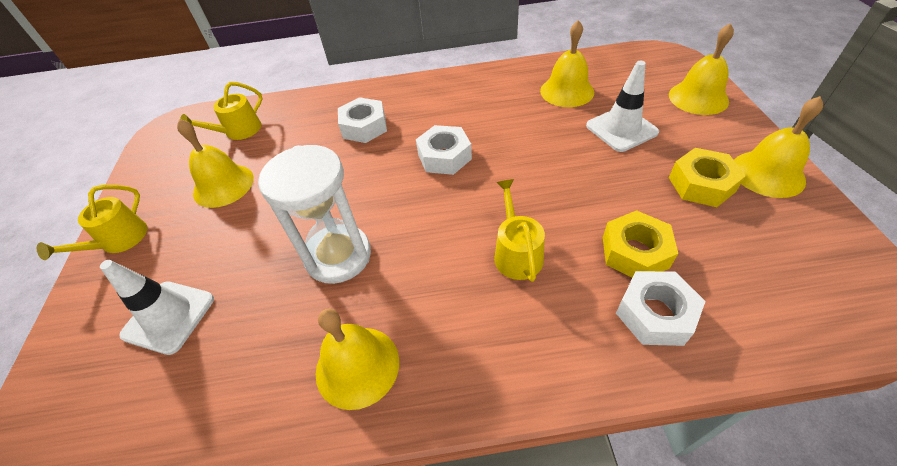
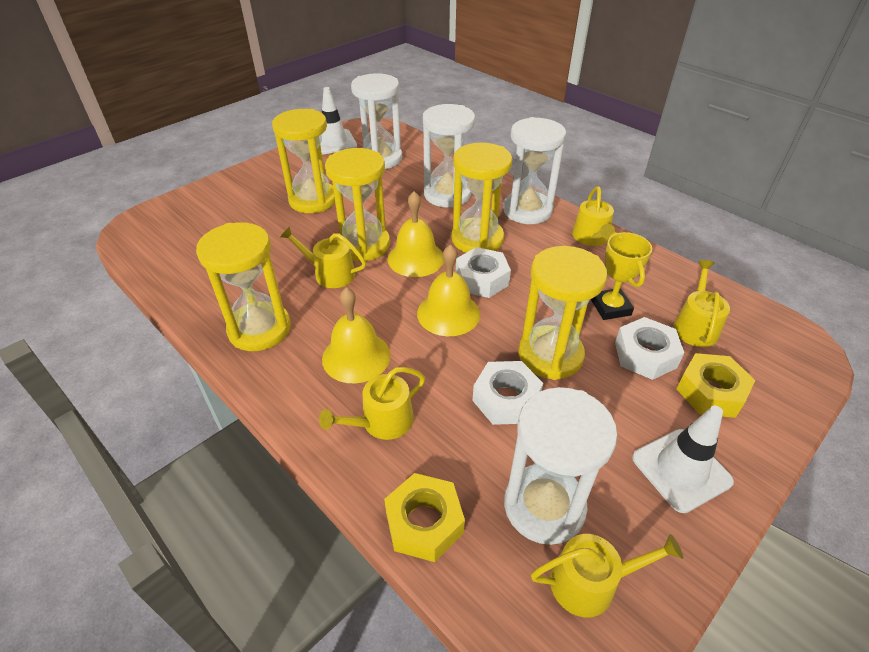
white hourglass: [258,145,371,284] = 1 -> [351,73,402,169] [423,104,475,207] [503,117,566,224] [504,387,618,545] = 4
yellow bell: [177,119,254,208] [316,308,399,410] [540,20,594,107] [669,23,734,115] [734,96,823,198] = 5 -> [322,287,391,383] [387,191,444,277] [417,244,480,336] = 3
yellow hourglass: none = 0 -> [196,222,291,351] [272,109,335,213] [325,148,390,261] [451,143,512,253] [518,246,608,380] = 5
yellow trophy: none = 0 -> [591,232,652,320] = 1
yellow watering can: [37,185,147,260] [180,82,263,140] [494,179,545,282] = 3 -> [280,226,366,288] [319,367,425,440] [531,534,683,618] [572,186,615,246] [673,260,730,347] = 5

